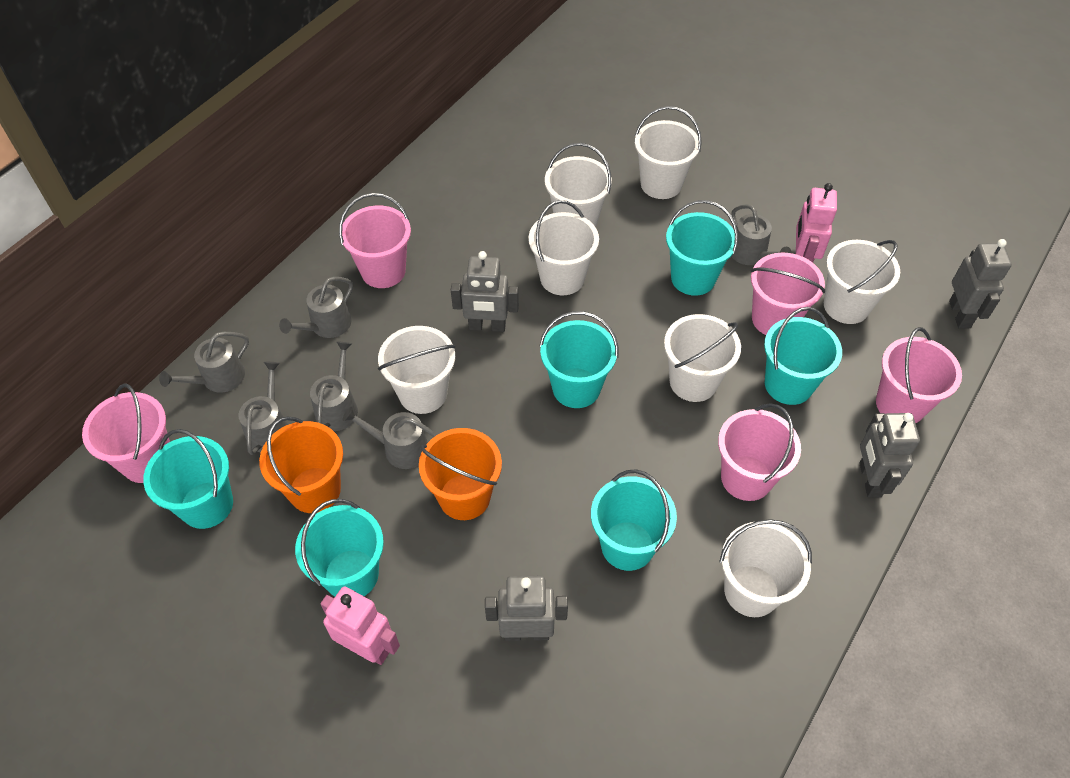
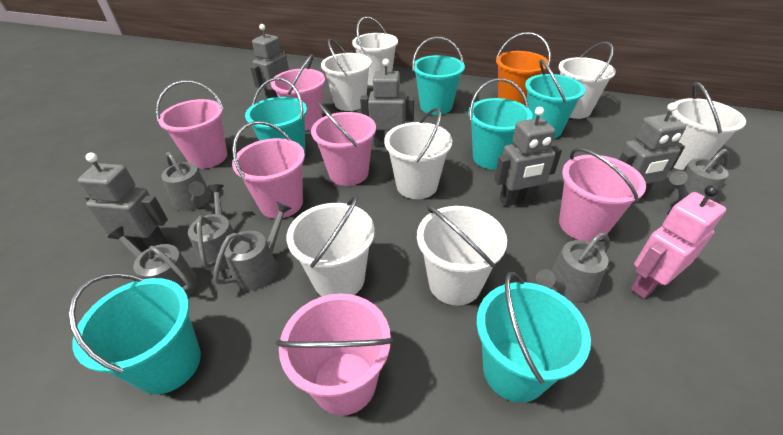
grey robot: [451,251,519,332] [485,576,568,641] [859,413,920,498] [949,239,1012,329] = 4 -> [78,153,168,250] [250,24,289,99] [360,59,414,146] [494,107,562,206] [618,102,686,198] = 5
orange bucket: [259,416,343,513] [419,428,502,520] = 2 -> [496,32,551,105] = 1
pink bucket: [82,384,170,483] [339,193,411,288] [718,403,801,501] [750,253,825,335] [876,327,962,423] = 5 -> [156,80,227,169] [232,121,305,219] [271,54,325,131] [276,294,393,416] [311,102,376,186] [559,148,646,242] = 6
pink robot: [320,586,400,665] [796,183,837,263] = 2 -> [631,185,726,299] = 1

